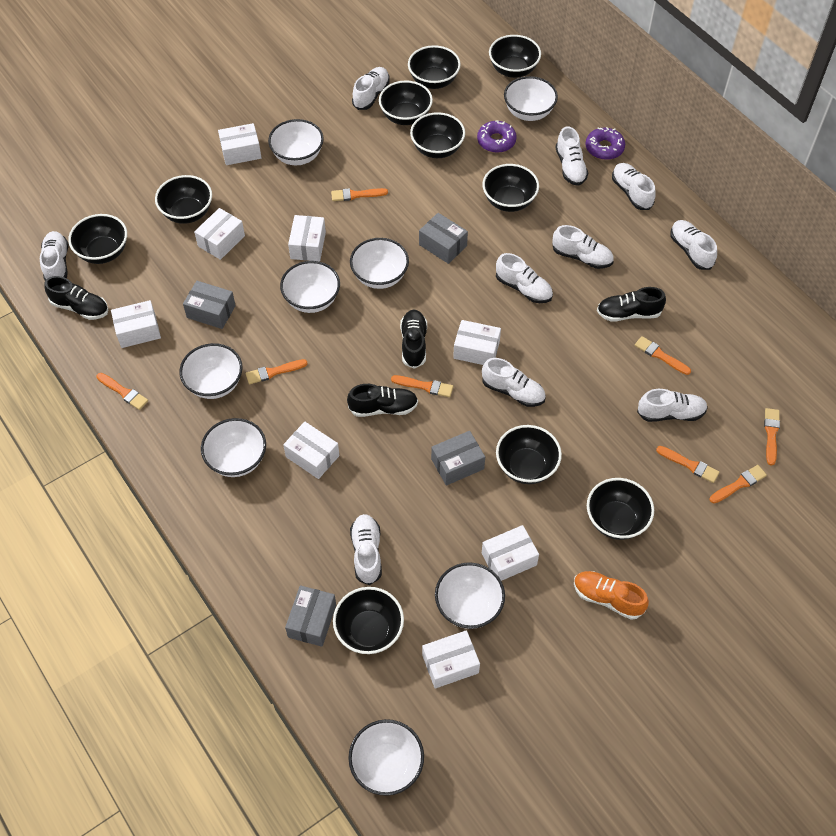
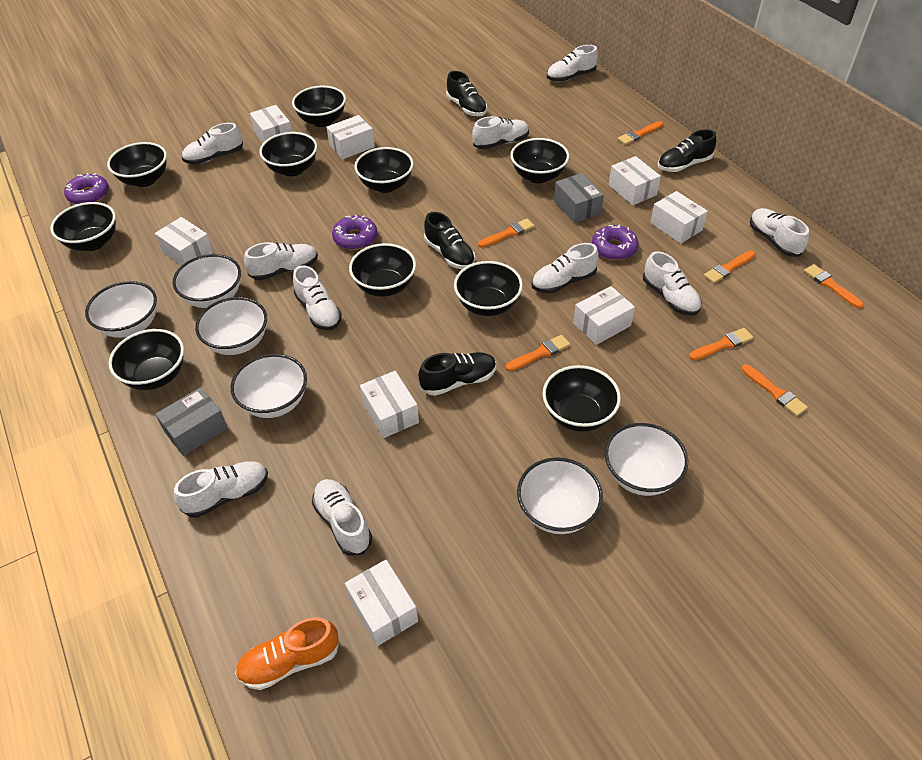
grey box: [183,281,236,329] [285,585,336,647] [419,213,468,264] [431,431,485,486] = 4 -> [155,387,228,456] [554,173,604,223] = 2
orange brush: [96,373,148,410] [246,359,308,384] [331,188,388,201] [391,375,453,397] [635,336,691,375] [656,446,720,483] [710,465,767,503] [764,408,780,466] = 8 -> [478,219,535,248] [506,335,570,371] [618,121,663,145] [689,328,754,360] [704,251,755,283] [741,364,808,416] [804,264,864,309] = 7
purple donut: [477,120,517,153] [585,127,625,160] = 2 -> [64,173,109,204] [332,215,377,250] [592,225,639,260] = 3
white bowl: [179,343,243,399] [201,418,266,477] [268,119,324,165] [280,261,340,313] [348,719,424,796] [350,238,409,289] [435,562,505,629] [504,76,558,121] = 8 -> [85,281,157,338] [173,254,241,308] [195,297,267,355] [230,354,307,418] [517,457,603,534] [605,423,688,496] = 6

